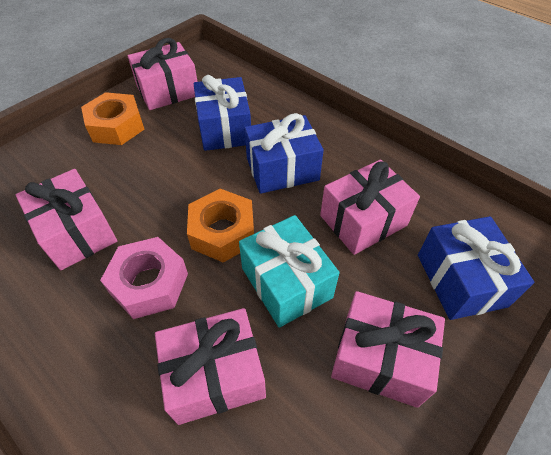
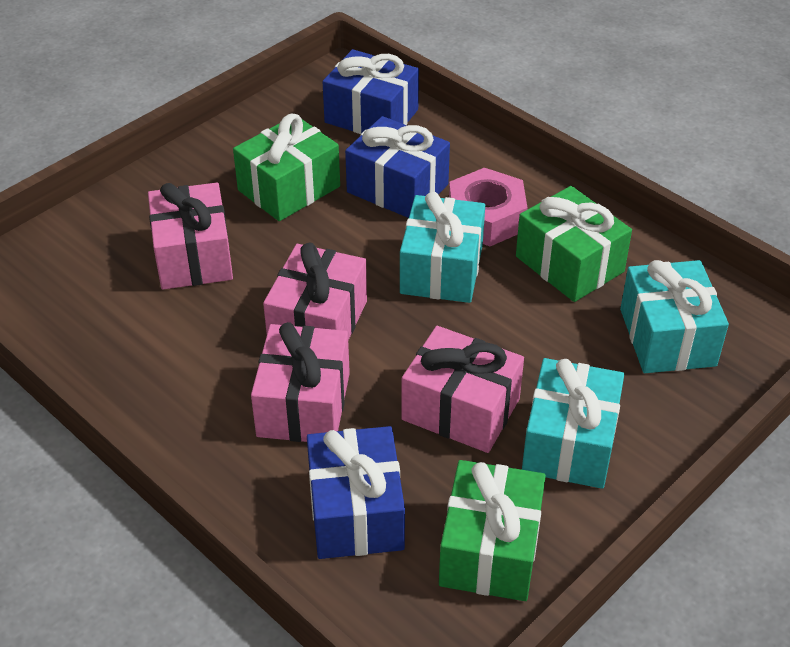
green gift: none = 0 -> [233,114,340,221] [439,460,546,601] [516,186,632,302] = 3
orange nut: [81,92,145,145] [187,189,254,263] = 2 -> none = 0
pink gift: [16,169,117,270] [128,38,198,110] [155,308,266,425] [320,159,420,255] [331,291,445,408] = 5 -> [148,183,233,290] [251,322,350,442] [263,242,367,340] [401,326,524,453] = 4
turquoise gift: [239,215,340,328] = 1 -> [400,192,485,303] [522,358,624,489] [620,260,729,373] = 3

